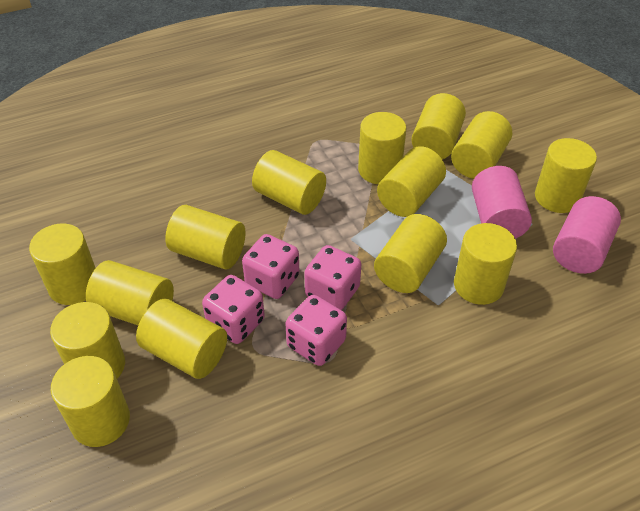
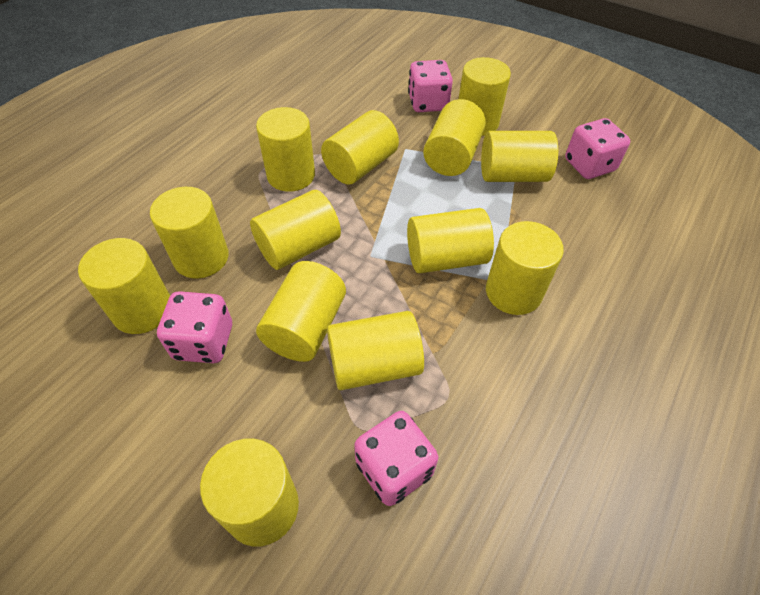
pink cylinder: [472,166,532,239] [553,196,621,274] = 2 -> none = 0
yellow cylinder: [29,223,95,305] [50,302,125,379] [51,356,130,447] [86,260,174,325] [136,299,227,379] [165,205,245,270] [252,150,326,215] [358,112,407,184] [374,214,447,293] [377,146,446,217] [411,93,466,159] [451,111,512,179] [454,223,517,305] [535,138,597,213] = 14 -> [78,238,170,334] [150,187,229,279] [200,439,299,546] [250,190,341,270] [256,107,315,192] [256,261,346,362] [321,110,399,185] [327,311,424,390] [407,208,494,273] [423,99,486,176] [458,57,511,136] [481,131,558,182] [486,221,564,315] = 13

